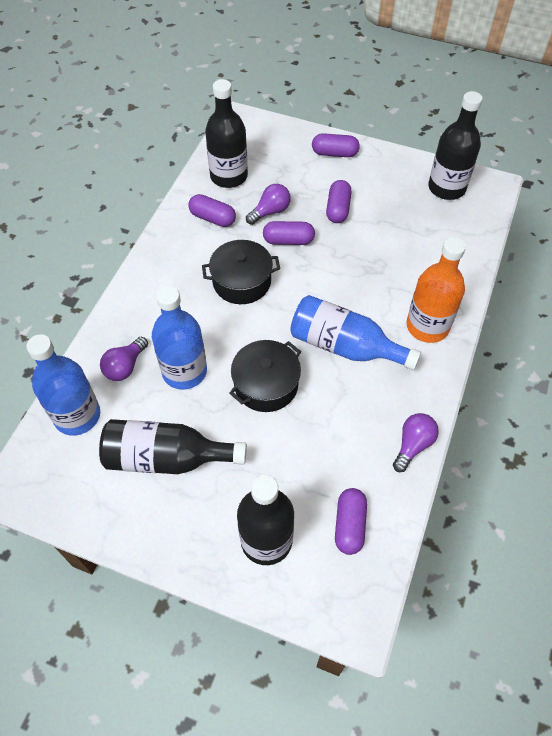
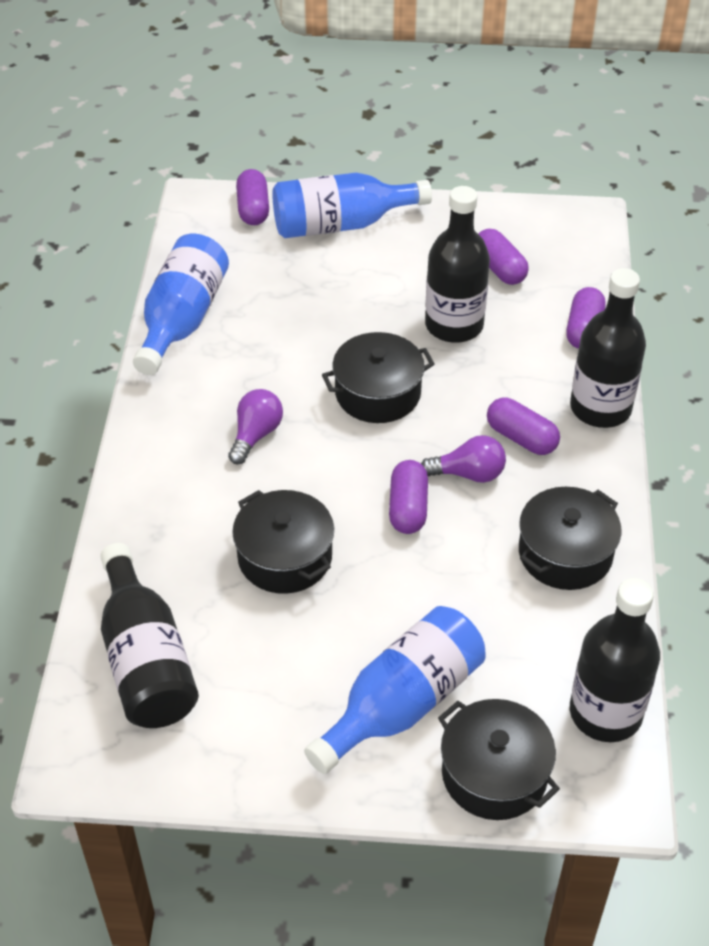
black pot: [202,240,280,304] [229,340,301,412] = 2 -> [232,490,334,594] [322,332,435,423] [438,699,560,820] [519,487,622,590] = 4
orange bottle: [406,237,466,343] = 1 -> none = 0
purple light bulb: [100,337,148,381] [246,184,291,225] [393,413,439,472] = 3 -> [228,389,283,464] [421,435,506,483] = 2

